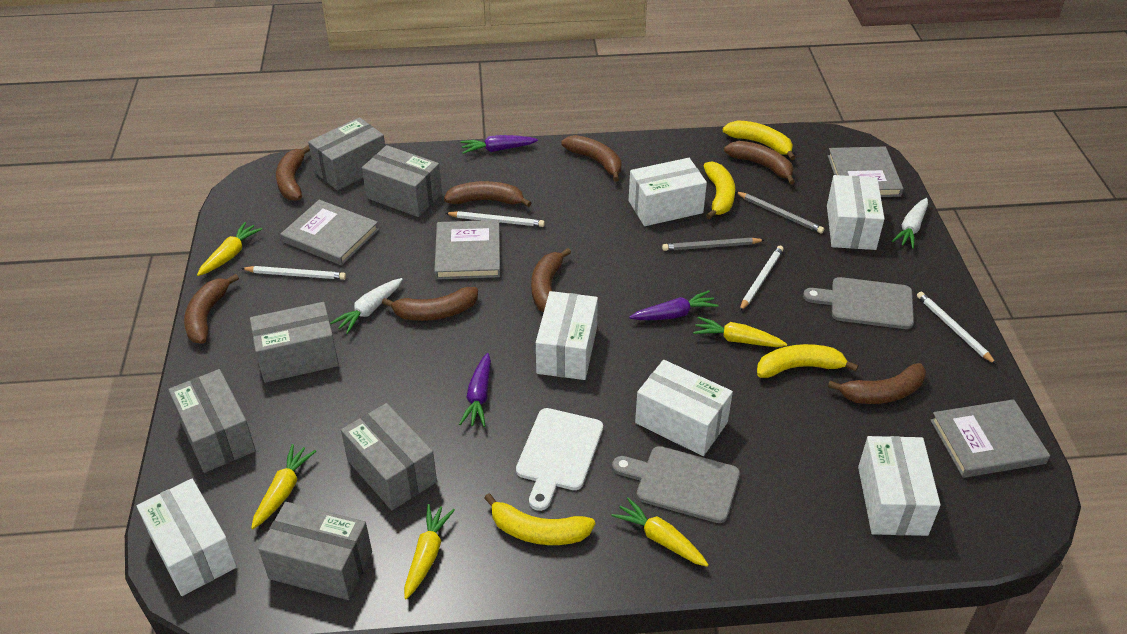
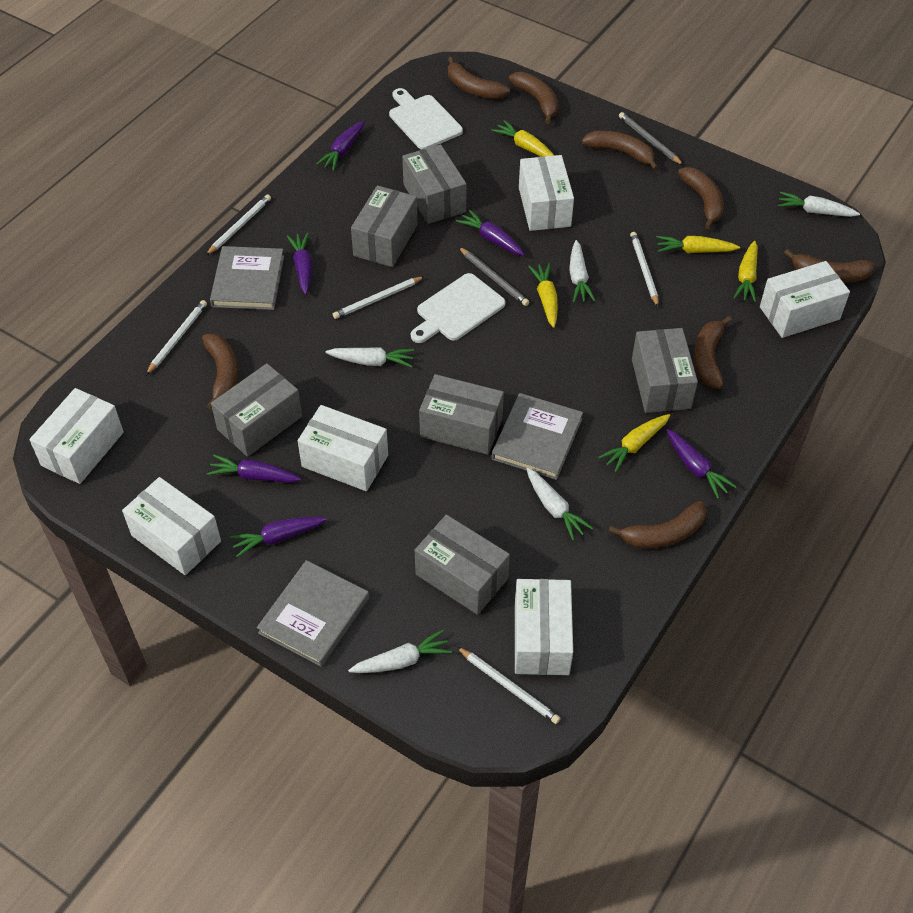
grey book: [281,200,379,266] [434,220,500,280] [828,146,904,197] [930,399,1050,478] = 4 -> [210,246,284,310] [257,560,369,667] [492,393,583,480] = 3
grey cutting board: [612,446,740,523] [803,277,914,329] = 2 -> none = 0
purple carrot: [459,353,491,427] [460,135,538,154] [629,290,719,320] = 3 -> [207,455,301,483] [230,516,327,557] [287,233,312,295] [316,121,364,171] [456,210,525,256] [666,429,737,499] = 6
white carrot: [330,278,403,334] [891,198,928,249] = 2 -> [326,347,414,367] [348,629,452,673] [526,467,593,541] [569,240,596,302] [778,192,860,217] = 5
white cutting board: [516,408,603,511] = 1 -> [389,88,463,150] [411,273,506,343] = 2
white pencil: [241,266,346,280] [445,211,545,227] [740,245,784,311] [917,292,997,365] = 4 -> [146,300,207,375] [206,194,271,255] [333,276,425,319] [457,647,560,724] [630,232,659,307] = 5
yellow banana: [484,493,595,545] [703,161,735,219] [723,120,796,160] [757,344,858,378] = 4 -> none = 0

